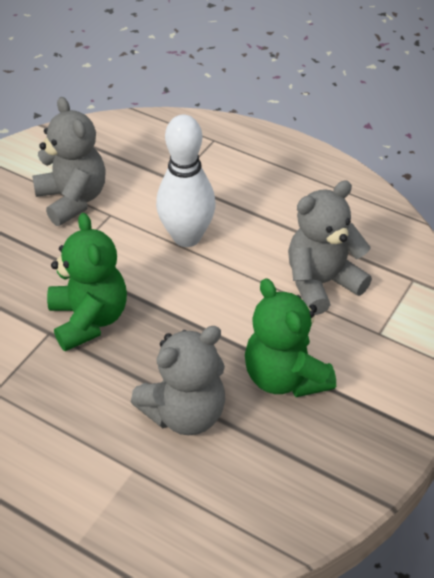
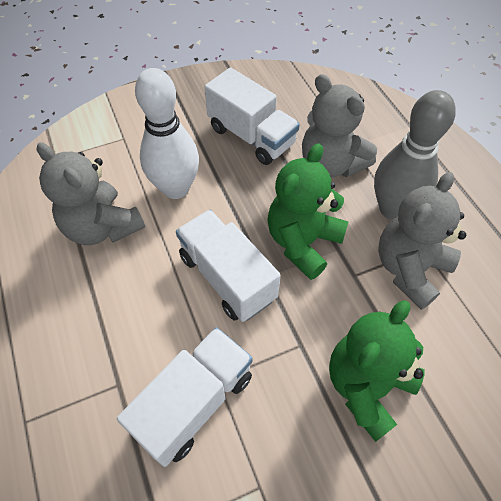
grey bowling pin: none = 0 -> [374,90,456,220] = 1
white truck: none = 0 -> [117,327,253,467] [176,210,281,322] [205,67,300,165] = 3

